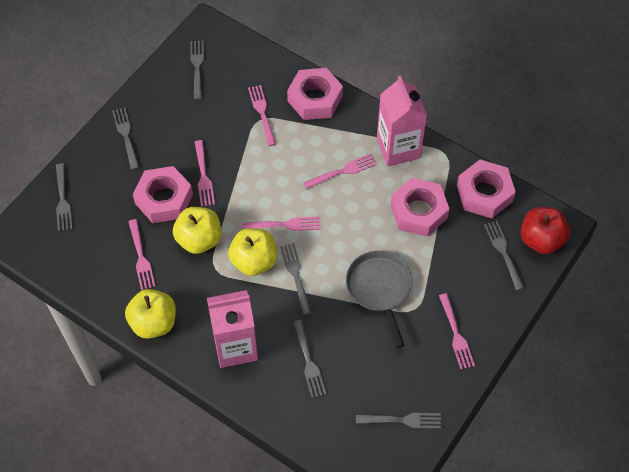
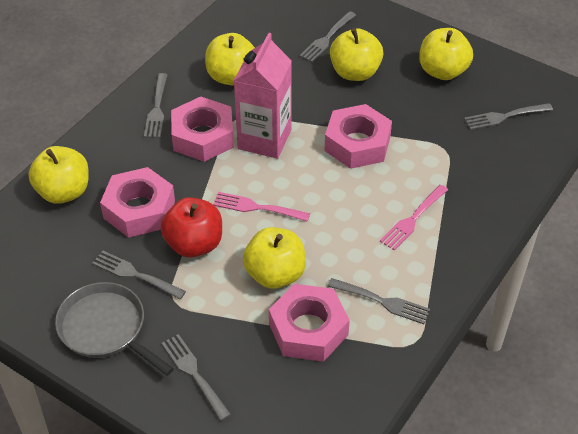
grey fork: [56,163,72,231] [112,108,139,170] [190,41,204,100] [280,243,312,315] [293,320,326,398] [356,413,441,429] [484,221,524,291] = 7 -> [92,251,186,300] [144,73,168,138] [162,334,231,421] [299,11,356,62] [327,278,430,324] [464,103,553,130] = 6
pink carton: [207,290,258,368] [377,75,427,166] = 2 -> [234,33,292,159] = 1
pink fork: [128,219,156,290] [195,140,215,207] [242,217,320,231] [248,85,276,146] [303,154,377,189] [439,293,475,370] = 6 -> [213,192,310,222] [380,185,448,251] = 2
yellow apple: [125,289,176,339] [173,207,221,254] [228,228,277,276] = 3 -> [28,146,89,204] [205,33,255,86] [243,227,306,289] [330,28,383,81] [419,28,473,80] = 5

